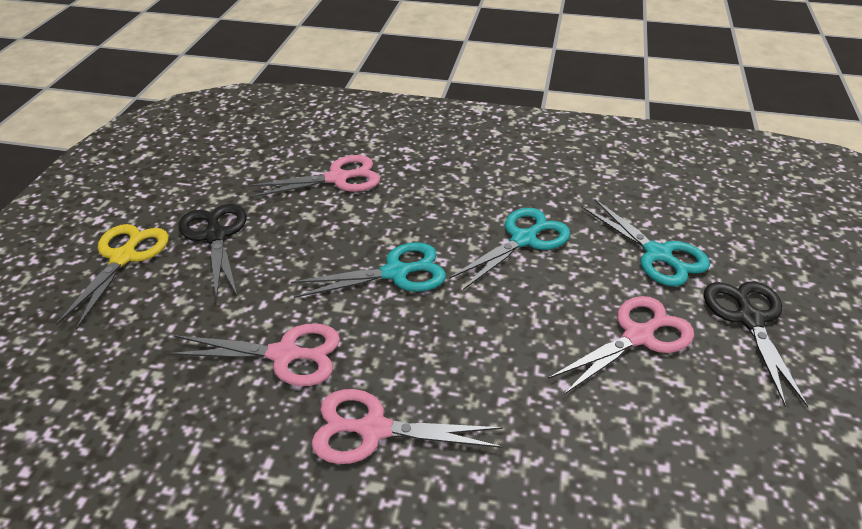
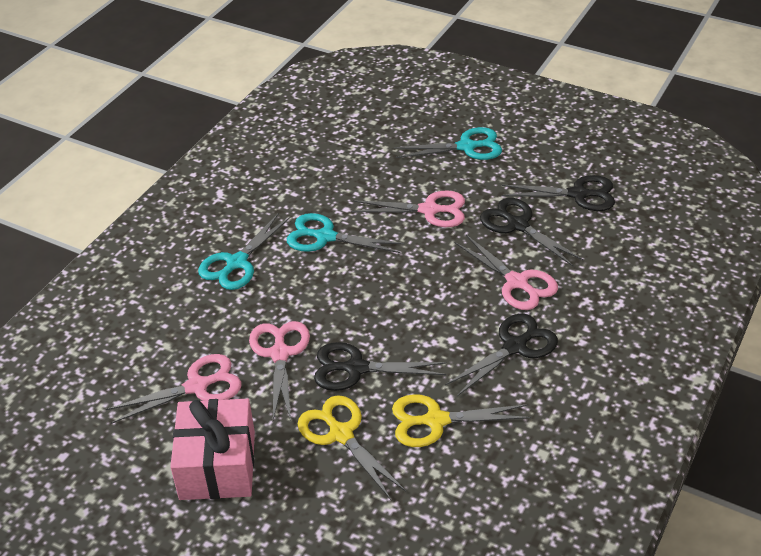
black scissors: [179,204,247,300] [704,281,808,407] = 2 -> [314,342,446,391] [445,314,558,396] [480,198,584,266] [501,175,615,211] = 4
pink gift: none = 0 -> [170,399,255,500] = 1
yellow scissors: [56,224,169,330] = 1 -> [298,395,406,500] [392,394,531,447] = 2

